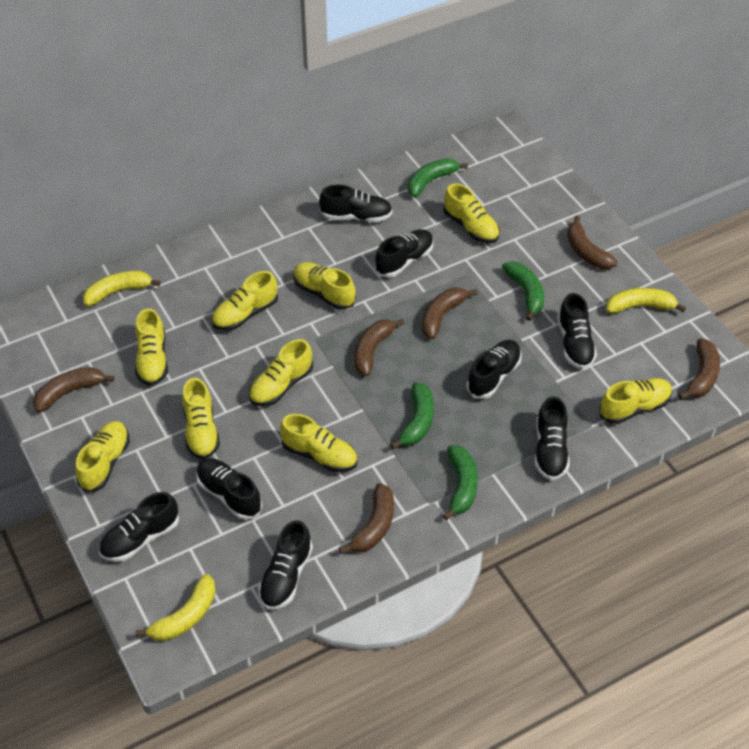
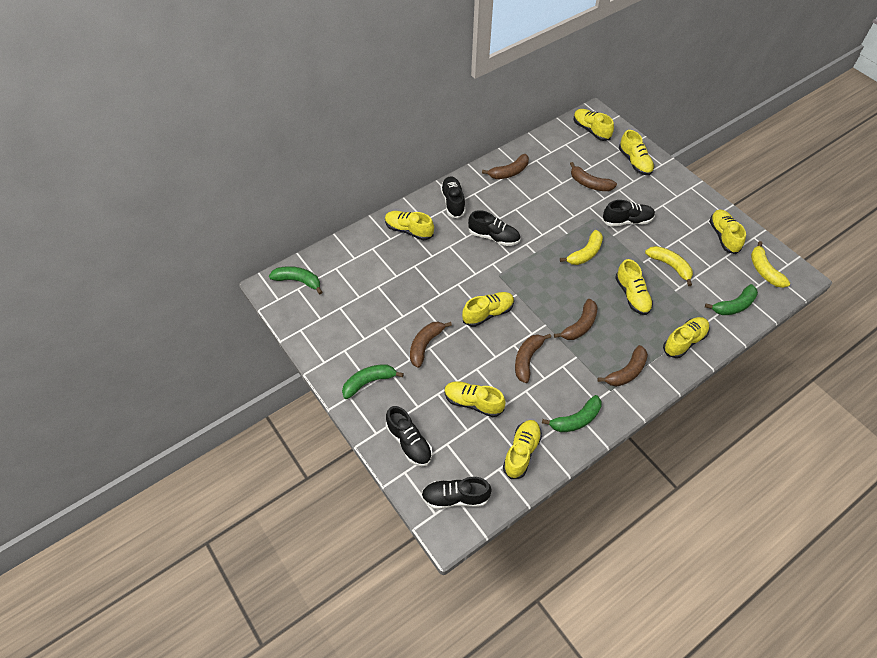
black shoe: [99,492,179,562] [196,458,262,520] [258,520,313,610] [319,184,393,222] [375,229,433,278] [467,340,522,399] [535,396,569,480] [557,293,597,369] = 8 -> [386,406,432,466] [421,477,492,509] [441,176,466,218] [468,210,520,246] [602,200,655,227] = 5

